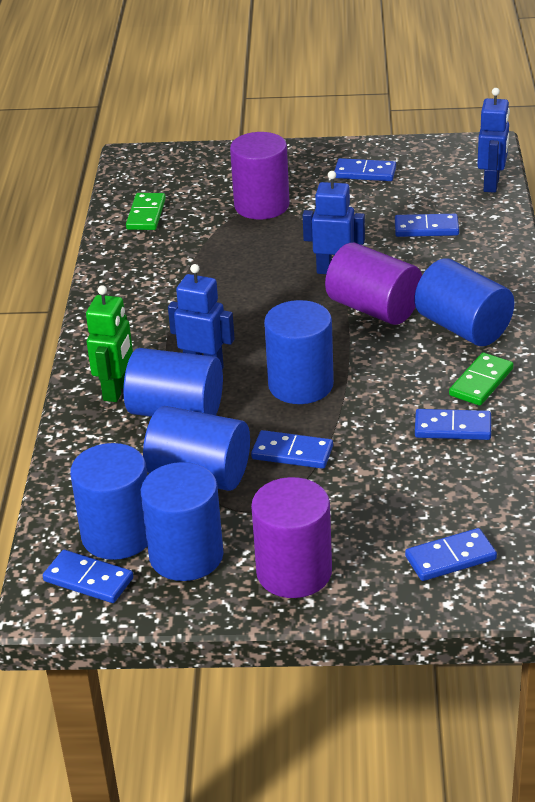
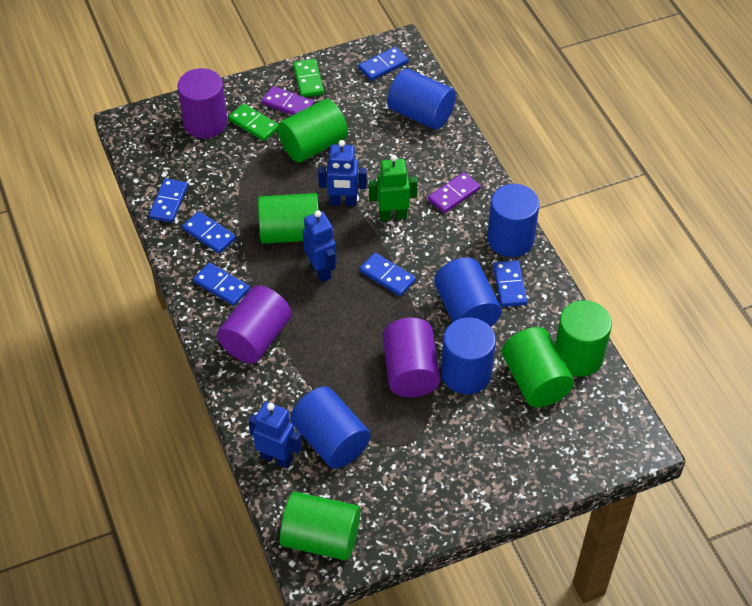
blue cylinder: [70,443,147,560] [123,348,223,417] [141,462,224,581] [143,406,250,491] [264,300,334,404] [414,259,514,346] = 6 -> [290,386,371,469] [387,69,456,130] [434,257,502,327] [441,317,496,394] [487,184,540,257] = 5
green cylinder: none = 0 -> [258,193,319,244] [277,99,348,163] [280,492,360,560] [502,327,574,408] [555,300,612,377] = 5
purple domino: none = 0 -> [262,86,314,115] [428,172,480,213] = 2

